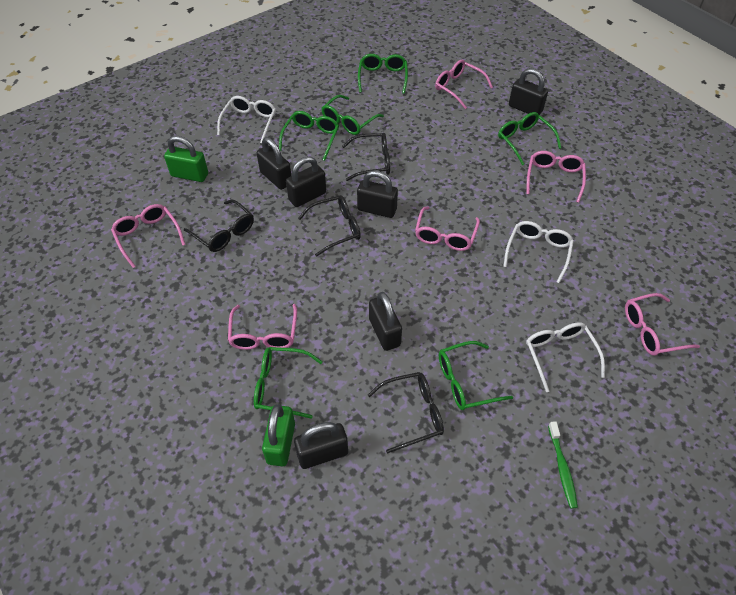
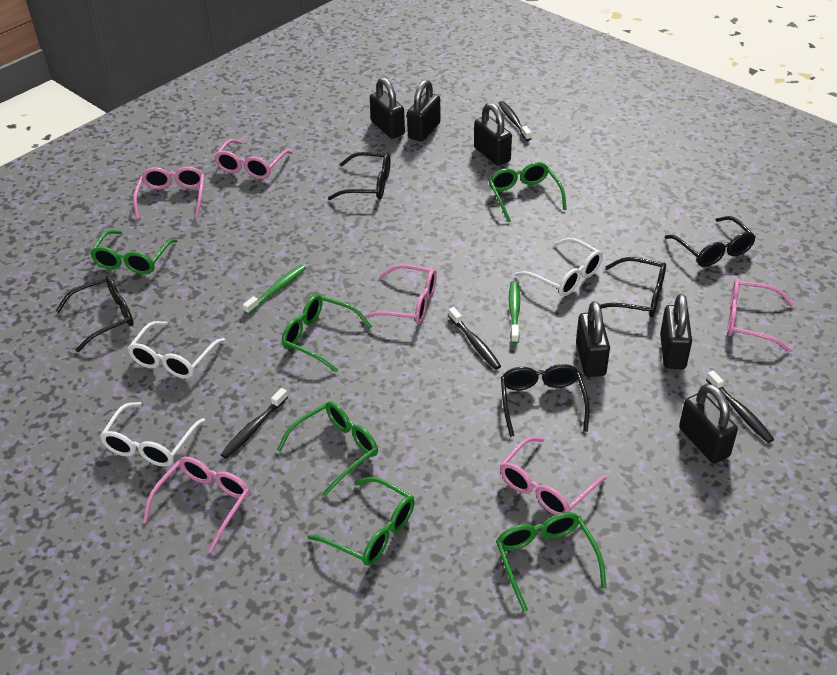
black glasses: [184,199,254,252] [298,195,361,257] [342,133,390,181] [368,372,444,453] = 4 -> [56,276,134,352] [328,152,391,200] [501,364,590,437] [600,257,666,317] [664,216,756,267] = 5
black toothbrush: none = 0 -> [221,388,288,459] [448,307,501,370] [499,101,532,141] [706,371,774,443] = 4
green padlock: [164,136,208,182] [262,404,295,466] = 2 -> none = 0
green toothbrush: [548,421,578,509] = 1 -> [243,264,306,314] [509,281,520,344] = 2

